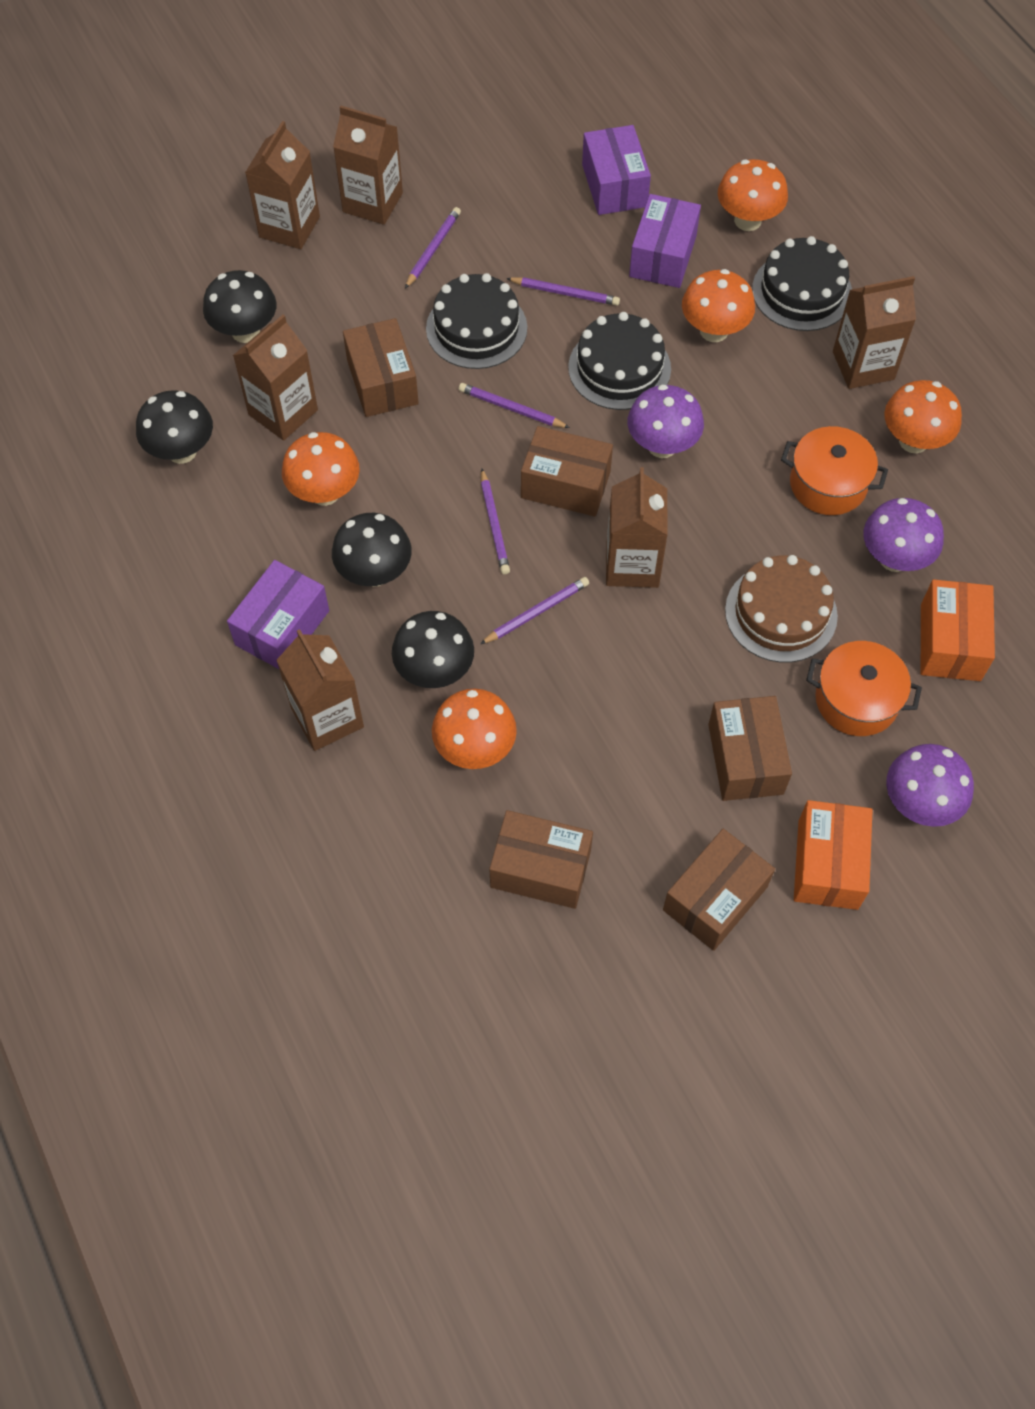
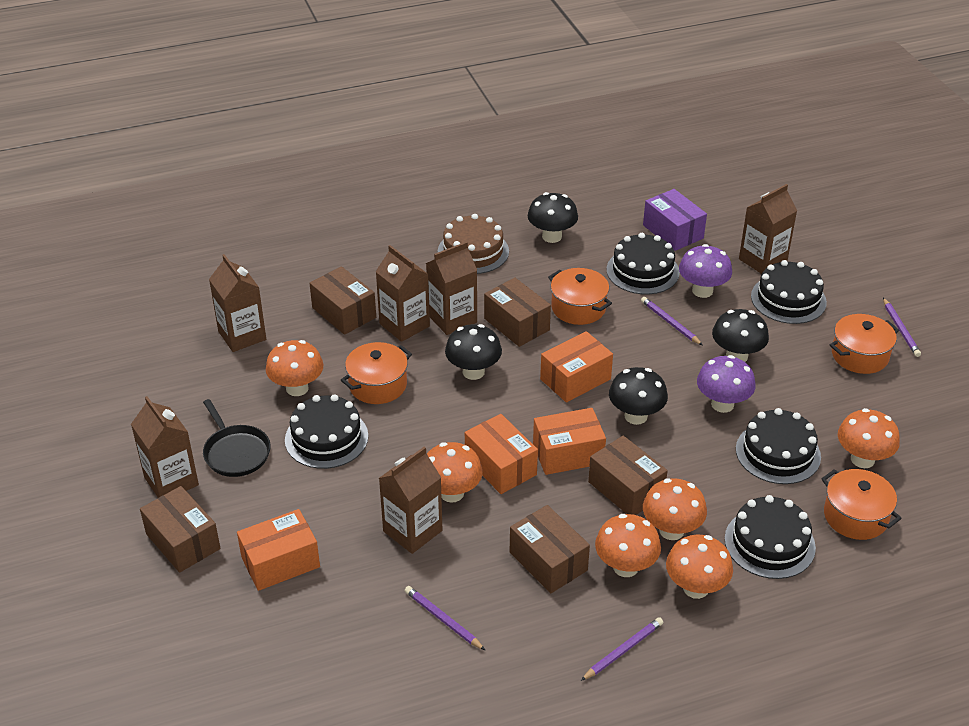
black cake: [426,273,527,369] [568,312,671,410] [752,236,852,331] = 3 -> [285,394,368,469] [606,233,680,295] [725,495,816,579] [736,408,821,484] [751,260,827,324] = 5
black pan: none = 0 -> [203,399,271,477] = 1
orange box: [794,800,873,910] [921,579,995,681] = 2 -> [237,509,320,591] [465,414,538,494] [533,408,606,475] [540,331,613,403] = 4
orange mushroom: [282,432,360,506] [432,689,517,769] [682,269,755,342] [718,159,788,231] [884,380,962,453] = 5 -> [266,340,323,396] [427,442,483,503] [595,514,661,577] [643,478,707,540] [666,535,733,599] [838,408,900,468] = 6
orange pot: [781,426,888,515] [806,641,922,736] = 2 -> [341,342,412,404] [548,268,612,325] [821,469,902,540] [830,314,899,374] = 4
purple box: [227,560,329,669] [582,125,651,215] [629,194,701,288] = 3 -> [643,189,707,251] = 1
purple mushroom: [628,384,704,458] [863,498,944,572] [886,744,974,827] = 3 -> [679,244,732,298] [697,355,756,413] = 2
purple pencil: [405,207,461,288] [459,383,570,428] [480,577,589,644] [481,469,510,574] [506,277,620,306] = 5 -> [405,586,485,650] [581,617,663,681] [641,297,702,345] [883,298,921,357] = 4

